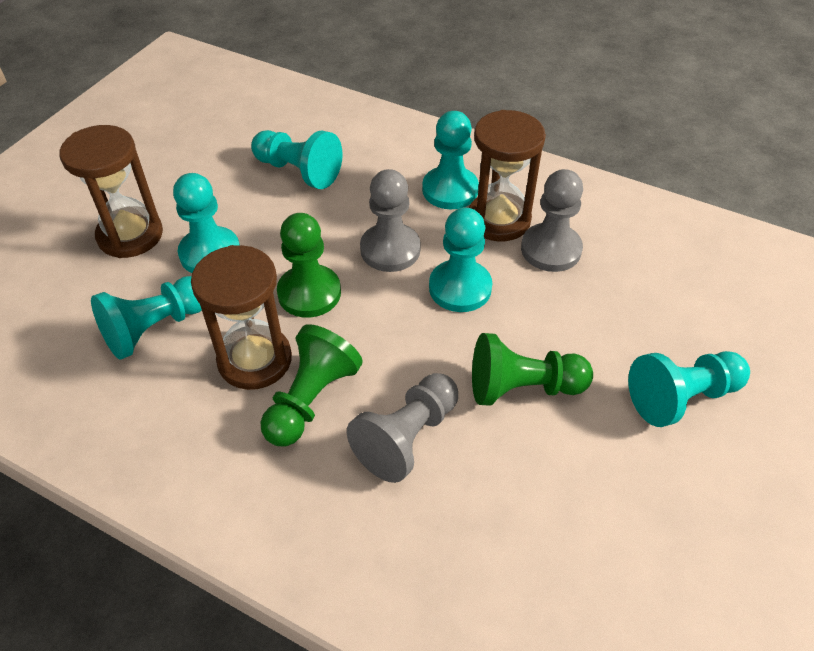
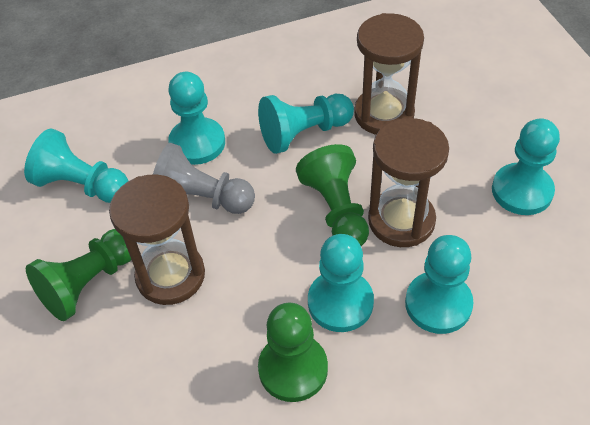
grey pawn: [347,373,458,483] [360,169,421,272] [521,169,583,272] = 3 -> [153,143,255,214] = 1

